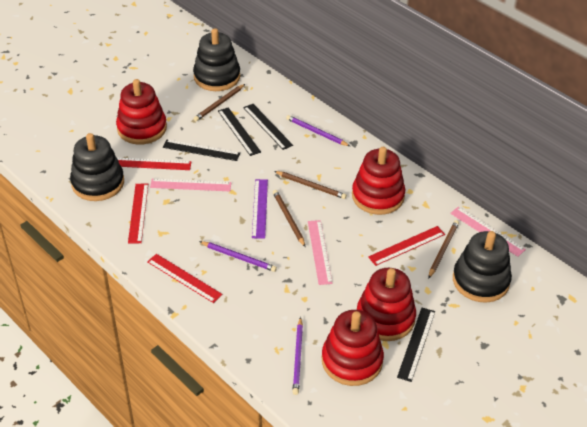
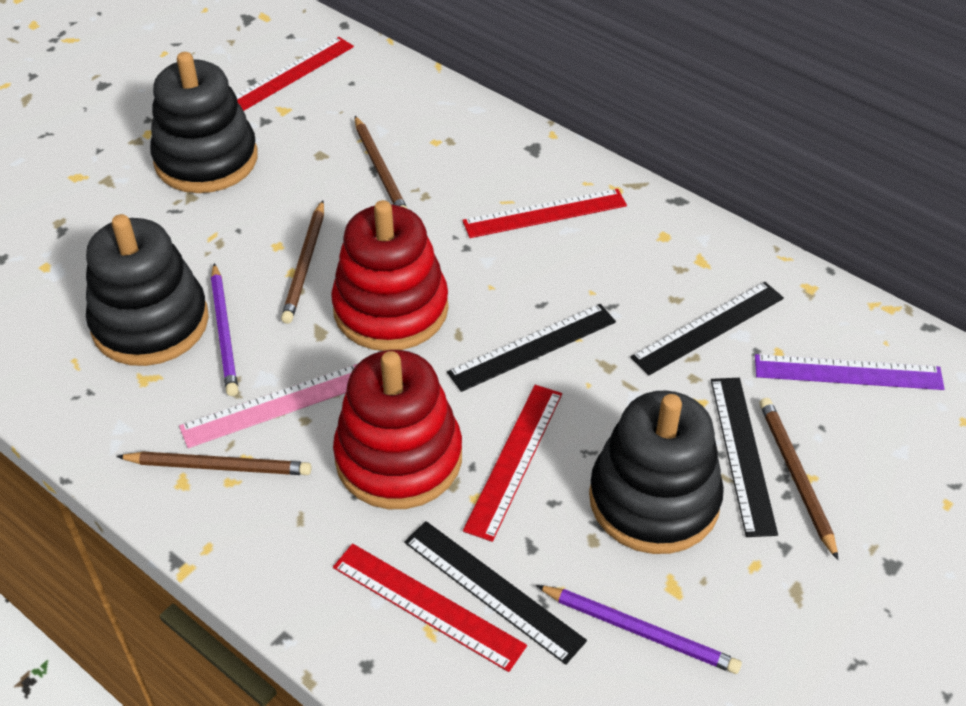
pink ruler: [150,179,231,191] [308,220,333,285] [450,207,526,257] = 3 -> [179,364,357,448] = 1
purple pencil: [199,241,277,272] [286,115,350,146] [293,317,303,395] = 3 -> [211,263,238,396] [536,585,742,674] = 2
red stacking toy: [116,79,167,145] [322,310,384,386] [352,147,405,215] [357,268,416,341] = 4 -> [331,200,449,351] [333,350,462,509] = 2

